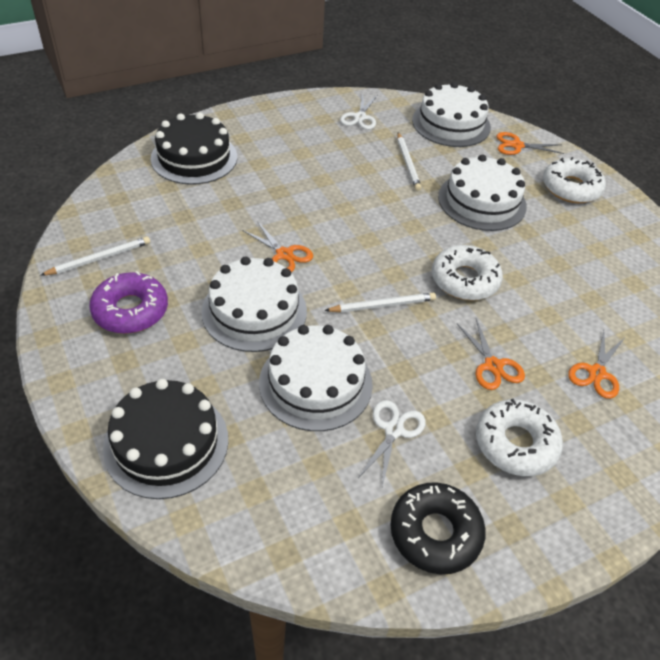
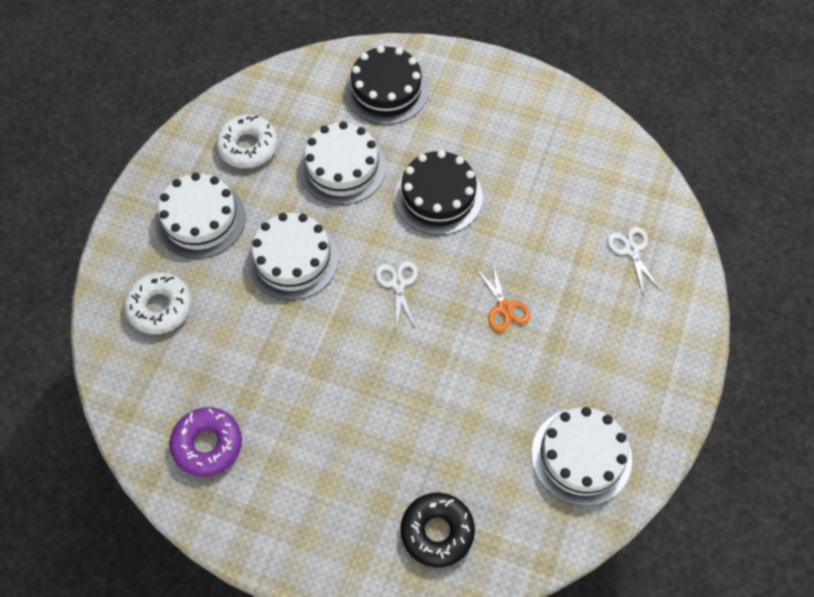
orange scissors: [242,221,313,272] [457,319,525,390] [497,132,564,155] [568,331,624,399] = 4 -> [475,263,531,332] = 1
white donut: [432,245,503,300] [476,399,563,476] [543,157,606,203] = 3 -> [124,272,192,334] [216,114,278,168] = 2
white pencil: [40,236,150,276] [324,293,436,313] [397,133,422,191] = 3 -> none = 0

